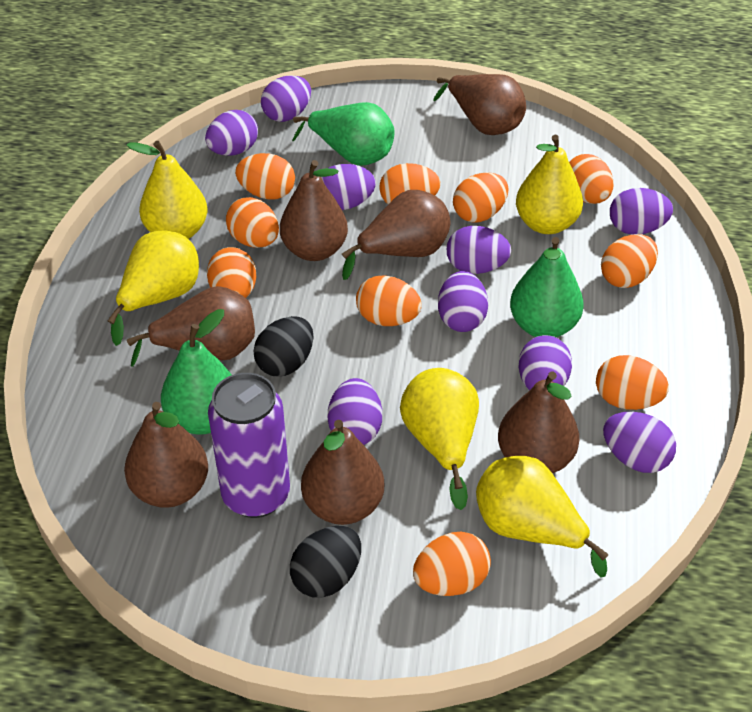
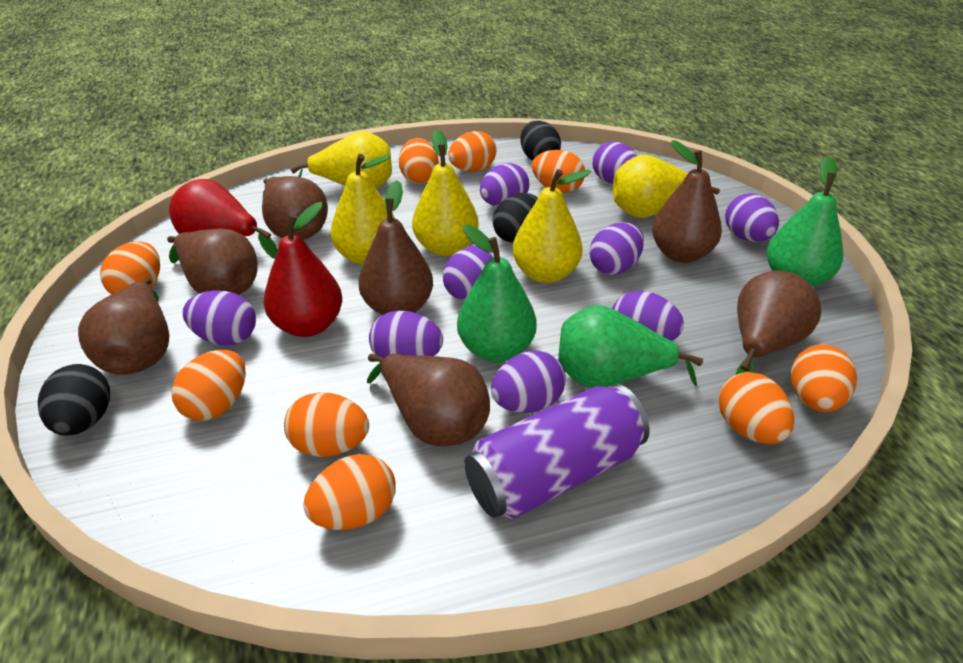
black egg: [254,316,314,377] [290,526,361,598] = 2 -> [38,364,110,435] [493,193,538,243] [520,121,561,161] = 3
orange egg: [207,247,257,298] [226,197,279,248] [235,153,295,199] [356,276,422,326] [380,163,440,204] [413,532,491,596] [453,172,509,222] [569,154,614,204] [596,355,669,410] [601,234,658,288] = 10 -> [100,241,160,294] [171,350,246,421] [284,392,369,457] [303,454,396,530] [398,138,439,184] [448,131,497,172] [532,150,585,193] [718,372,794,444] [791,344,857,412] = 9
red pear: none = 0 -> [169,179,278,259] [264,202,342,337] = 2

